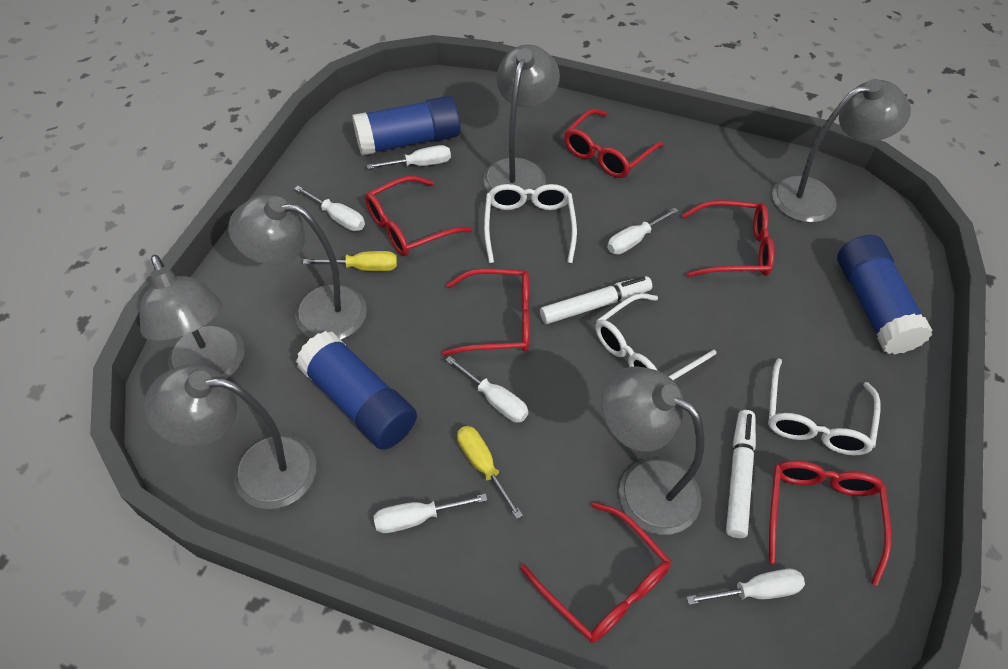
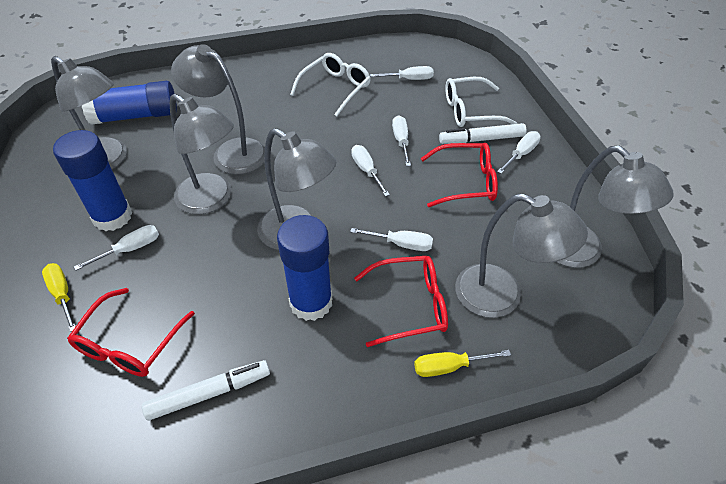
red glasses: [365,176,473,256] [442,268,529,356] [520,502,671,643] [564,109,664,178] [682,200,774,277] [769,461,891,586] = 6 -> [67,288,195,377] [354,256,448,347] [421,143,498,207] = 3
white glasses: [484,184,577,263] [596,293,717,380] [768,358,881,455] = 3 -> [290,53,371,116] [445,77,518,127] = 2

